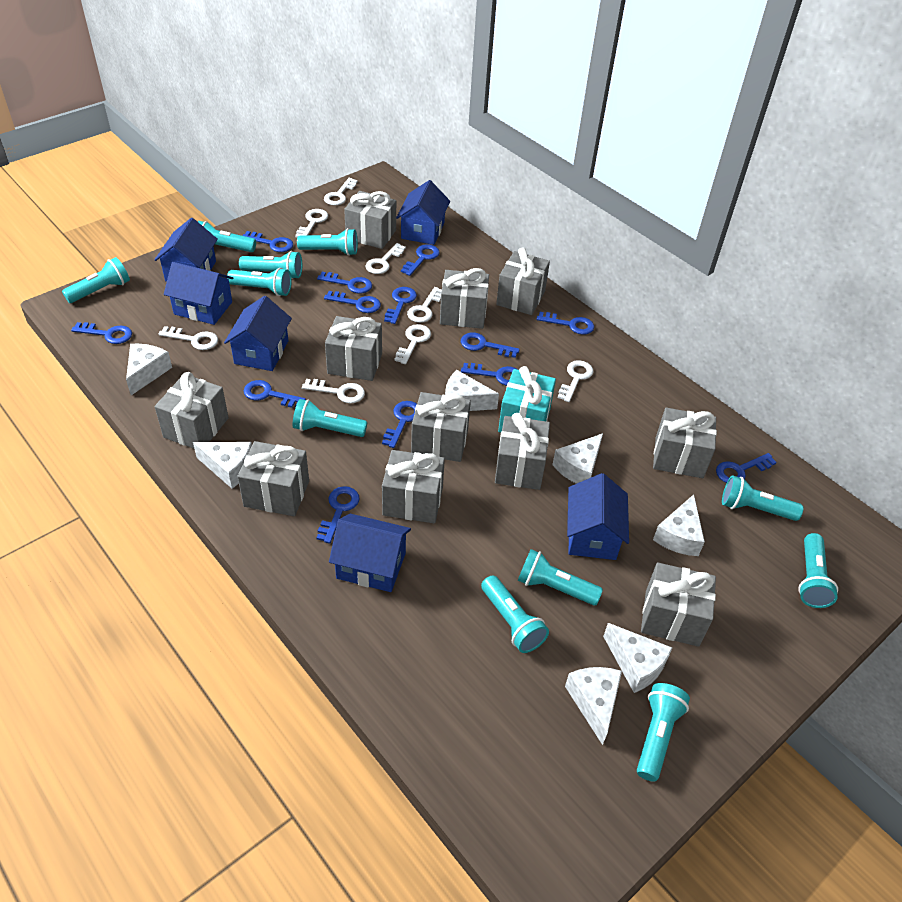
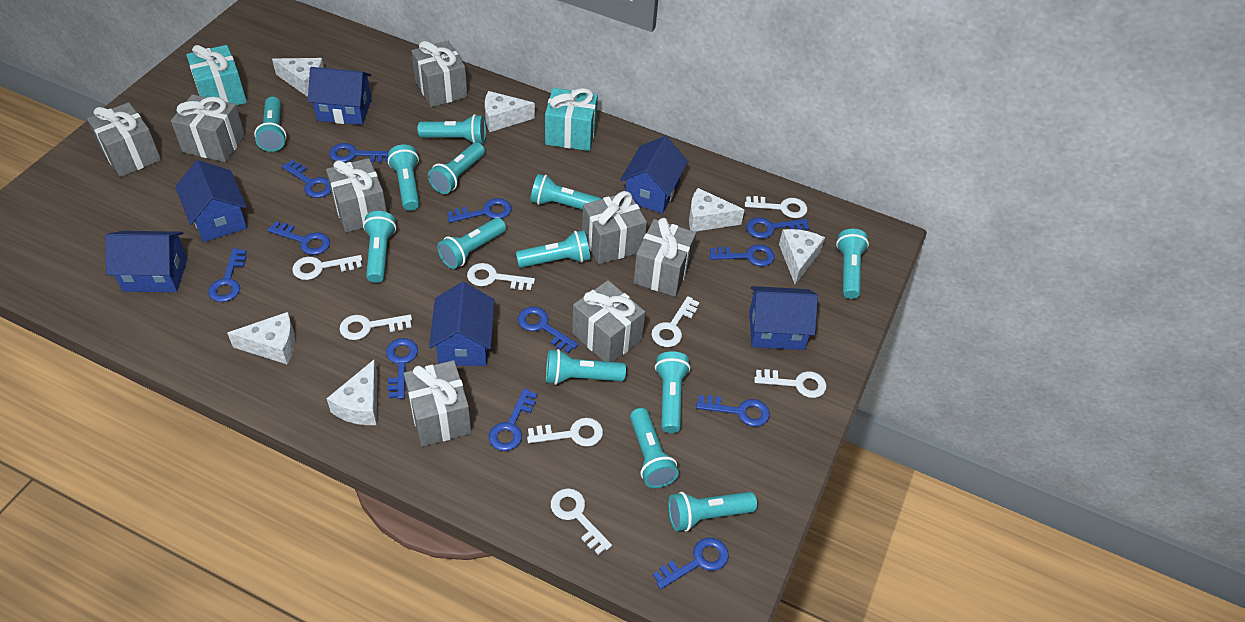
blue key: [71,322,132,344] [242,231,293,252] [243,380,306,408] [316,486,360,544] [317,272,372,294] [324,291,381,313] [382,401,417,448] [384,287,417,324] [401,244,440,276] [461,332,520,358] [461,363,518,386] [537,312,594,335] [716,453,777,483] = 13 -> [208,248,247,302] [267,221,330,255] [282,160,331,198] [329,143,389,162] [386,338,418,399] [447,198,512,223] [489,388,537,451] [518,307,578,353] [653,537,729,589] [696,395,770,427] [710,244,775,267] [747,217,809,239] = 12
grey gift: [155,372,229,449] [238,441,309,516] [325,316,382,381] [344,191,396,249] [382,450,445,523] [411,392,471,462] [440,268,489,329] [495,413,550,490] [496,247,550,315] [641,562,716,647] [653,408,717,478] = 11 -> [87,102,161,177] [171,94,245,162] [326,158,387,233] [404,360,472,447] [411,41,467,107] [572,280,645,362] [582,191,647,264] [634,218,696,297] = 8
turquoise flashlight: [62,257,130,303] [198,221,256,252] [227,268,292,296] [239,251,302,279] [293,399,367,437] [297,228,358,256] [481,575,549,653] [518,549,603,605] [637,683,690,782] [722,475,804,521] [798,533,838,608] = 11 -> [254,97,287,152] [363,211,396,283] [388,145,419,211] [417,114,486,143] [428,142,485,194] [437,218,506,269] [516,230,590,268] [530,174,601,210] [546,349,626,385] [630,408,679,488] [655,351,690,433] [668,492,757,532] [836,229,869,299] = 13
turquoise gift: [498,366,556,433] = 1 -> [186,45,247,106] [545,88,598,151] = 2
white cheese: [126,344,172,395] [193,442,252,489] [445,370,499,411] [552,433,603,484] [565,667,622,745] [603,623,672,693] [653,494,705,556] = 7 -> [227,312,295,364] [272,58,324,97] [327,360,378,425] [485,91,535,132] [689,188,744,232] [779,229,825,284] = 6

